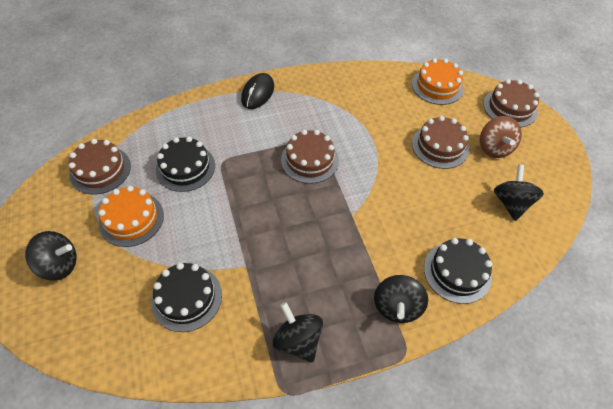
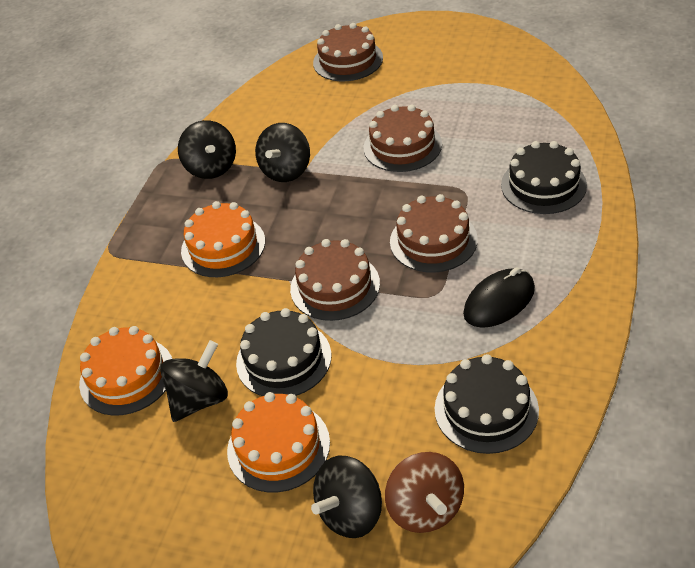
orange cake: [98,186,164,247] [412,58,464,105] = 2 -> [79,326,172,416] [181,201,265,277] [227,392,330,492] = 3

